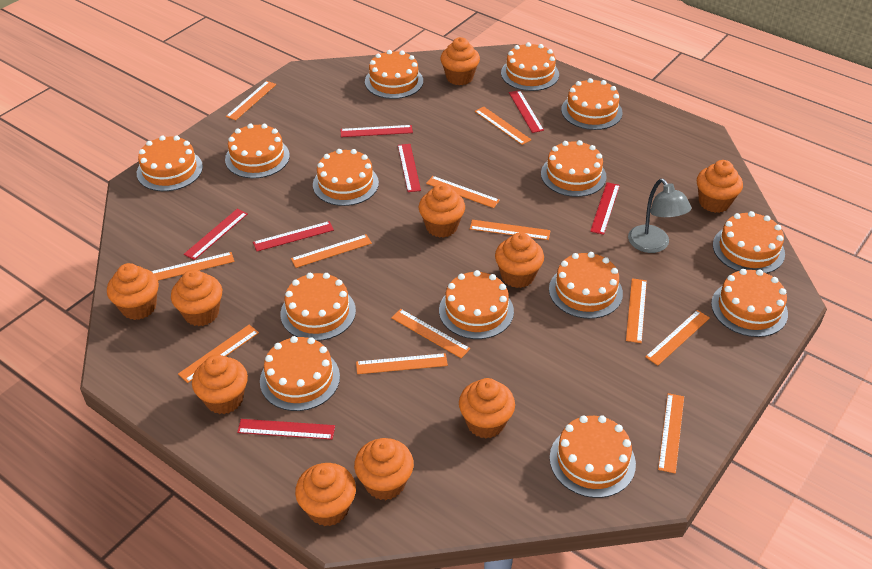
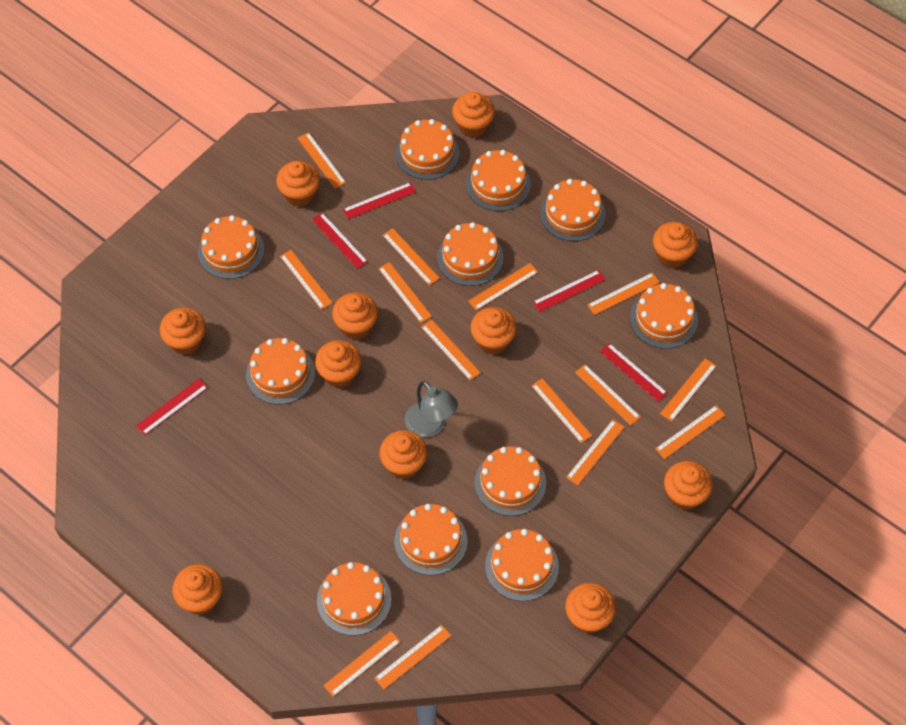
orange cake: [137,135,203,191] [225,124,290,178] [260,336,340,411] [281,273,356,341] [313,149,379,206] [365,50,423,99] [439,270,514,339] [501,42,559,91] [541,140,607,197] [549,252,623,319] [550,415,636,498] [561,78,622,130] [711,269,788,337] [713,211,785,273] = 14 -> [198,215,264,279] [246,338,315,405] [317,562,391,636] [394,504,467,575] [396,119,459,180] [437,222,503,286] [466,150,531,211] [475,446,546,516] [485,529,559,601] [540,179,606,241] [630,283,698,349] = 11
orange cupcake: [107,263,159,320] [171,269,222,326] [192,355,248,414] [295,463,356,526] [354,438,414,500] [419,184,465,238] [440,37,480,85] [459,378,515,438] [495,232,544,288] [697,160,743,213] = 10 -> [160,308,206,355] [172,564,223,615] [276,161,320,207] [315,340,362,388] [332,292,378,340] [379,430,427,479] [452,92,495,138] [471,307,517,354] [565,583,616,633] [653,222,698,268] [664,461,713,510] = 11
orange ruler: [151,252,234,281] [178,325,259,383] [226,81,276,120] [291,234,372,268] [356,353,448,374] [391,309,470,358] [426,176,500,208] [470,220,551,240] [475,107,531,145] [626,278,647,343] [645,310,710,366] [658,393,684,474] = 12 -> [280,250,333,310] [298,132,346,188] [323,631,401,697] [374,625,451,689] [378,262,432,323] [382,228,440,285] [421,319,481,380] [468,263,538,310] [531,378,592,443] [566,420,624,486] [575,364,641,425] [587,272,660,315] [655,405,725,459] [660,359,716,422] = 14
red ruler: [184,209,248,260] [237,419,335,440] [253,221,334,251] [340,125,413,137] [398,144,421,192] [509,90,544,133] [590,182,620,235] = 7 -> [136,378,208,435] [312,213,368,269] [343,182,416,219] [533,270,606,312] [600,343,667,401] = 5

